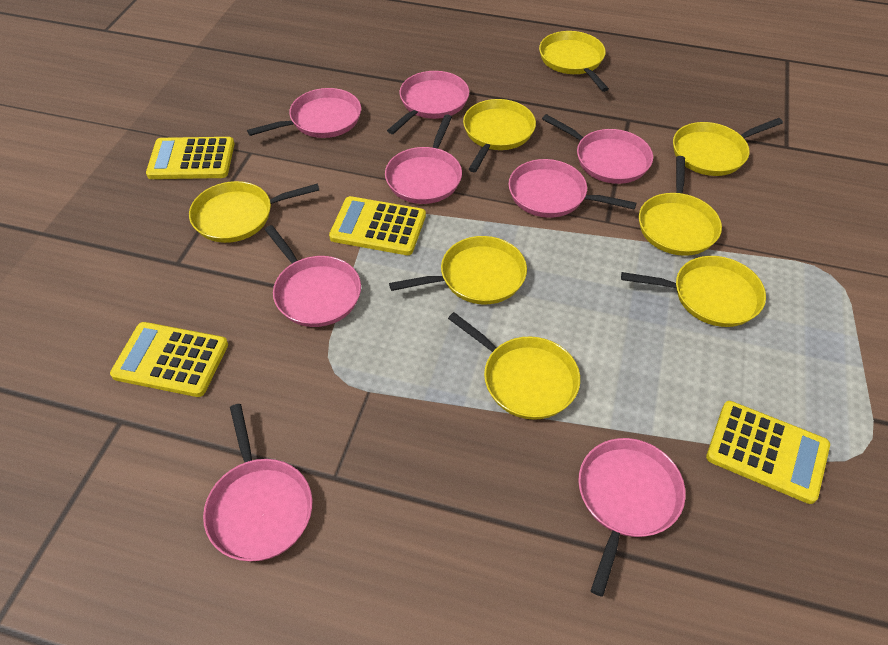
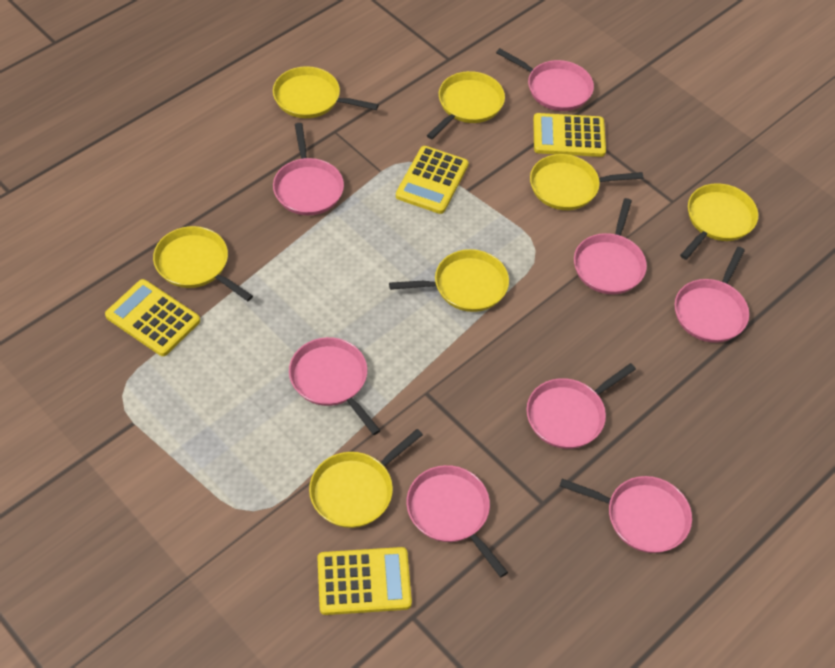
yellow pan: [189,181,319,243] [389,236,527,305] [448,312,580,420] [463,99,536,172] [539,31,609,92] [621,256,766,327] [639,156,722,256] [673,118,783,176] = 8 -> [153,226,253,301] [273,66,379,118] [309,429,423,528] [389,249,509,312] [427,71,505,139] [530,154,643,210] [680,183,758,260] = 7

